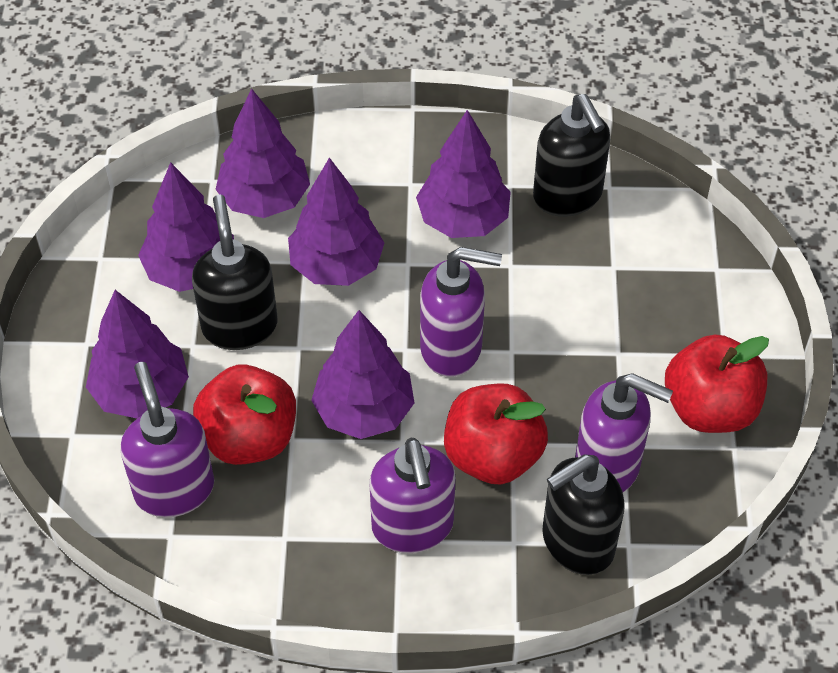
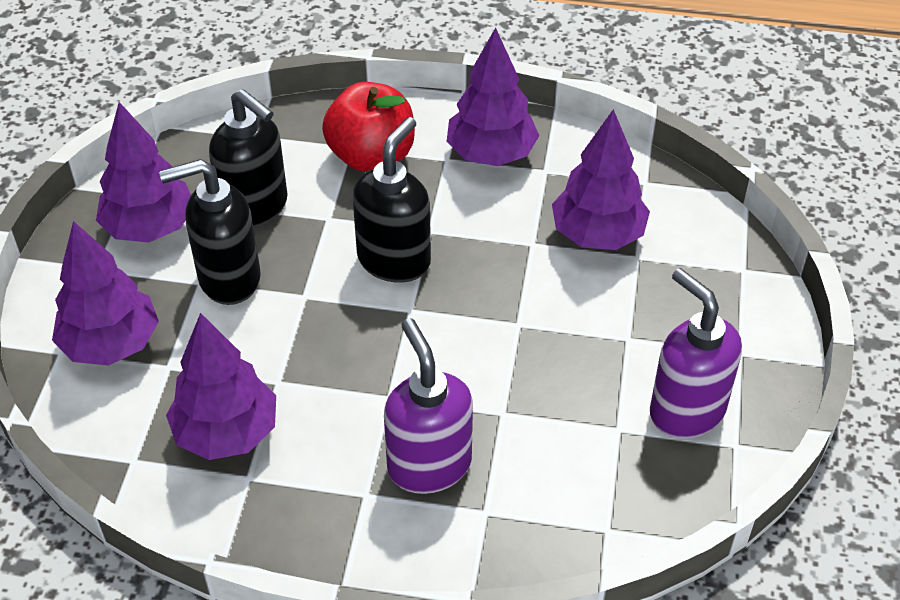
purple soap dispenser: [120,362,214,518] [369,438,455,553] [420,247,502,377] [575,373,673,492] = 4 -> [384,318,473,494] [650,268,742,439] = 2
purple tree: [86,290,189,418] [138,162,234,292] [215,89,310,218] [288,158,384,286] [311,310,415,439] [416,110,511,238] = 6 -> [52,221,159,365] [96,102,191,242] [166,313,276,460] [447,28,540,166] [552,109,650,250] = 5
red apple: [193,365,296,465] [444,384,548,484] [665,334,769,433] = 3 -> [322,82,415,172] = 1

